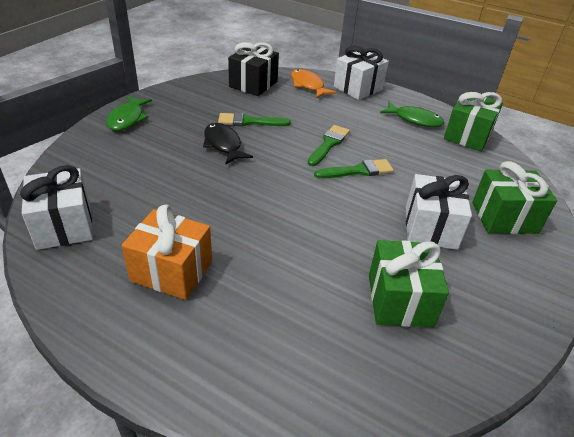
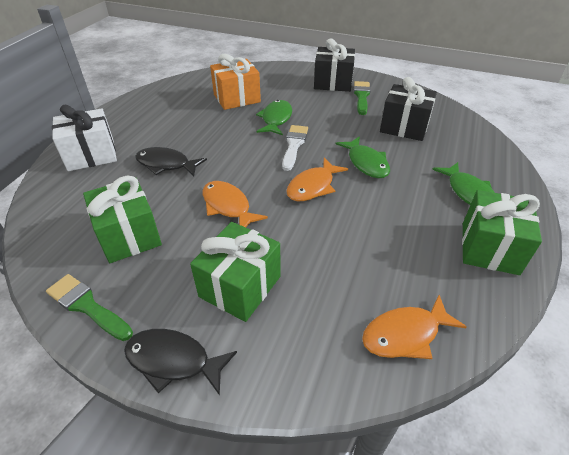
black fish: [203,123,253,165] = 1 -> [124,329,237,396] [135,147,207,176] = 2
black gift: [228,42,279,96] = 1 -> [314,39,355,92] [380,77,437,141] = 2
green brush: [218,112,291,126] [308,125,350,166] [314,159,394,179] = 3 -> [46,274,133,341] [354,81,371,115] = 2
green fish: [106,96,152,131] [380,102,444,127] = 2 -> [256,100,292,135] [336,136,390,178] [432,162,495,205] = 3
orange fish: [291,69,337,99] = 1 -> [202,181,268,227] [286,158,348,201] [362,295,467,359] = 3
white brush: none = 0 -> [282,125,308,171] = 1
white gift: [20,165,93,250] [334,46,389,100] [406,174,472,250] = 3 -> [52,104,117,171] = 1

